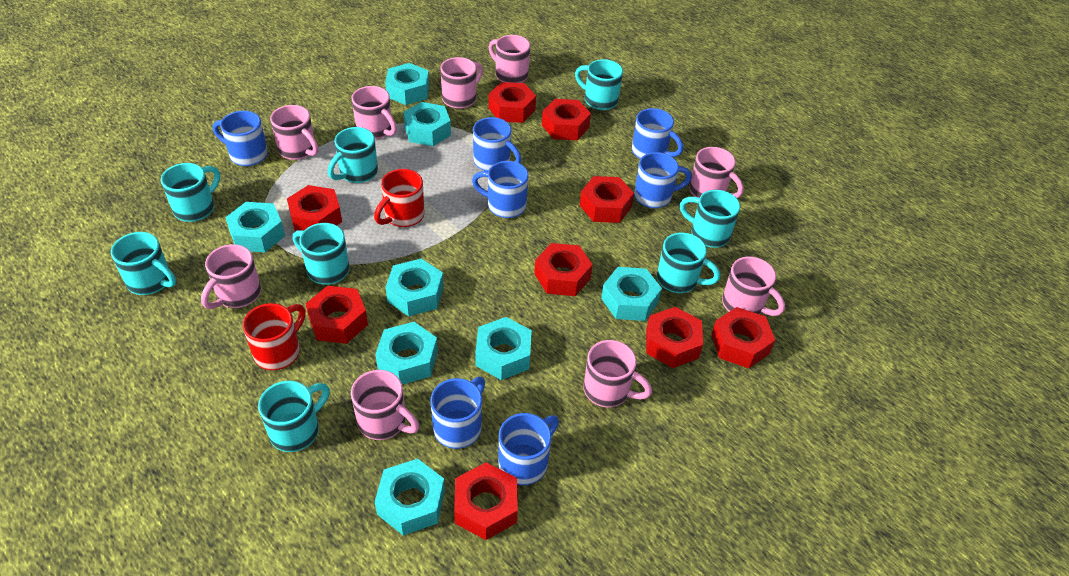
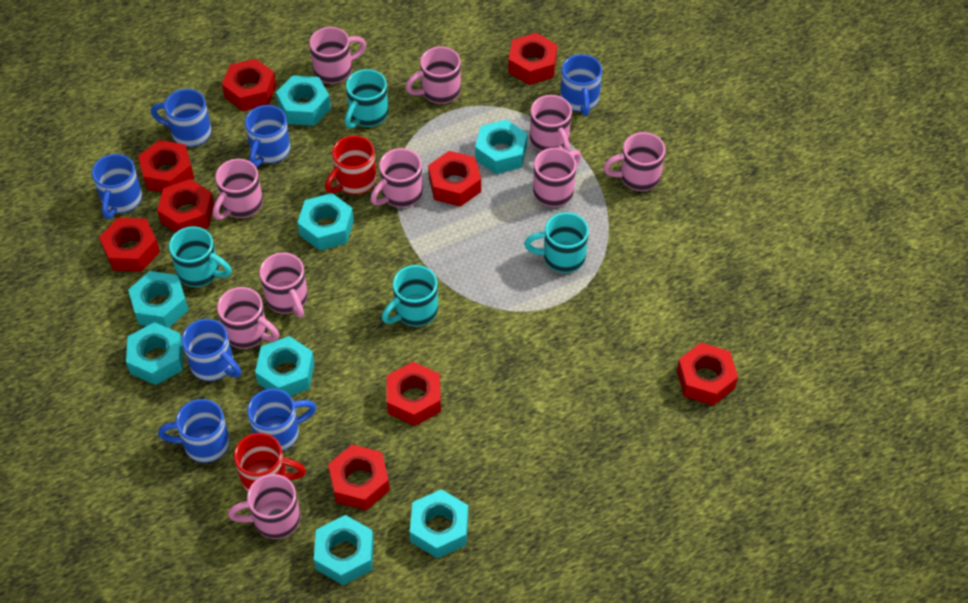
pink mug: [201,244,261,309] [270,105,319,160] [351,370,419,440] [352,86,397,139] [441,57,483,109] [488,35,530,83] [583,340,652,407] [689,147,743,198] [722,257,785,316] = 9 -> [213,159,263,220] [217,287,280,349] [228,474,300,539] [259,252,308,318] [309,27,366,84] [371,148,423,208] [406,46,461,104] [530,95,572,152] [533,148,581,207] [603,132,666,191] = 10
turquoise mug: [111,232,176,295] [161,163,220,222] [258,381,330,452] [293,223,349,285] [328,127,378,183] [575,59,623,110] [657,232,720,293] [680,190,740,248] = 8 -> [169,226,232,287] [345,69,388,128] [382,265,438,327] [524,212,589,273] = 4

